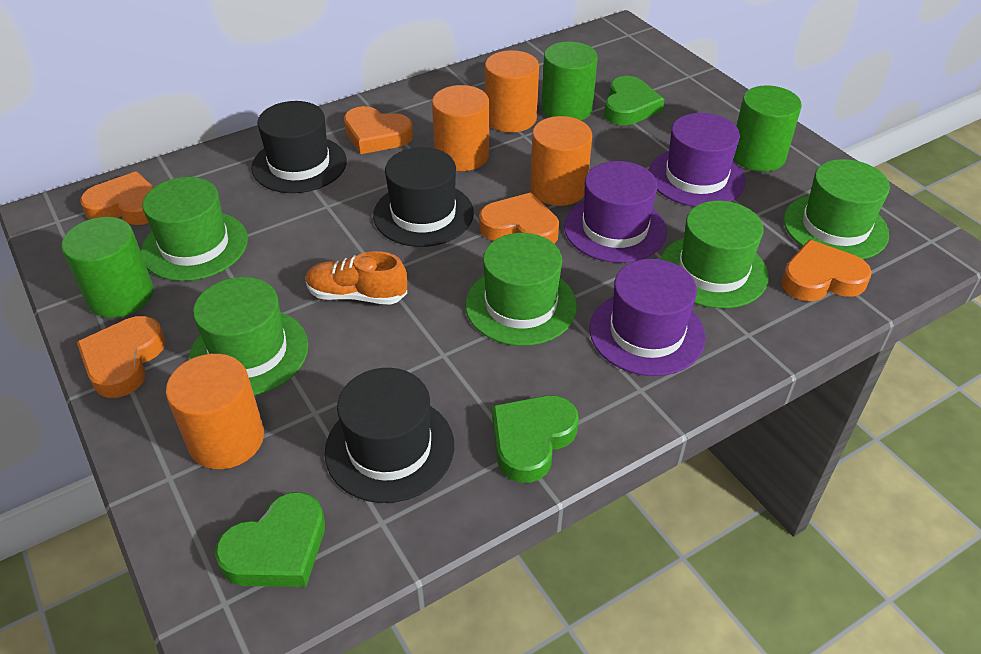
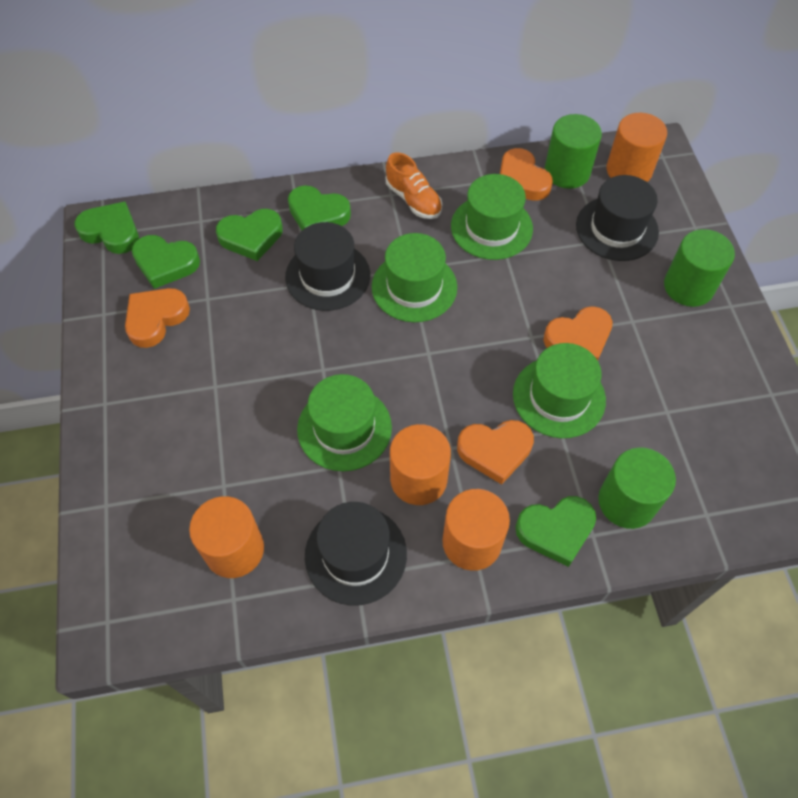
green hat: [141,177,248,281] [189,277,308,395] [465,233,577,346] [660,201,769,309] [784,159,890,259] = 5 -> [297,374,392,471] [372,233,457,322] [451,174,533,260] [513,343,606,438] = 4
green heart: [215,492,325,587] [492,395,579,483] [604,76,665,125] = 3 -> [74,202,139,254] [132,235,200,289] [216,209,283,261] [288,185,351,230] [515,496,596,567] = 5
orange heart: [77,316,166,398] [80,171,154,225] [344,106,413,154] [479,192,559,244] [781,240,872,301] = 5 -> [125,288,190,348] [457,420,534,485] [500,148,553,201] [543,306,613,360] = 4
purple hat: [564,161,667,263] [590,259,706,376] [649,113,745,207] = 3 -> none = 0

